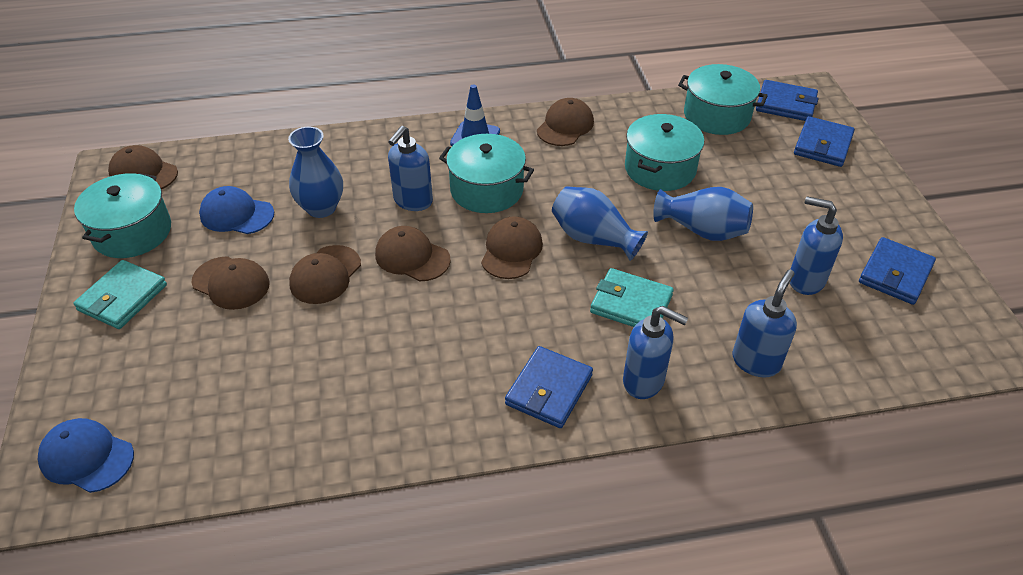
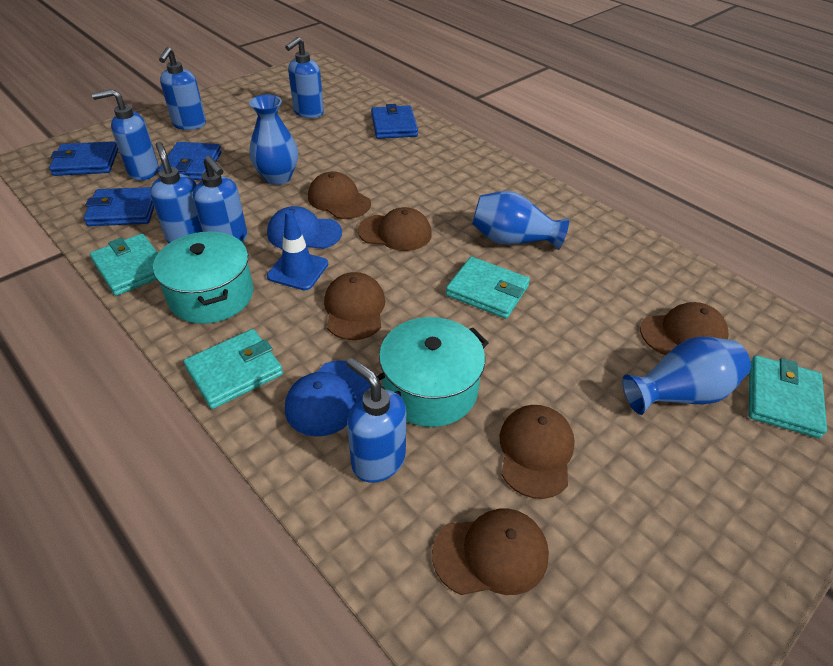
blue soap dispenser: [388,126,433,211] [623,306,688,399] [732,269,797,378] [790,196,843,295] = 4 -> [92,89,159,181] [150,142,202,243] [159,47,206,130] [193,156,247,243] [285,37,324,118] [346,358,406,483] = 6
turquoise pot: [74,173,171,258] [439,134,534,213] [625,114,704,191] [678,64,768,135] = 4 -> [153,232,253,324] [377,317,489,427] = 2
turquoise wallet: [73,260,167,329] [590,268,674,327] = 2 -> [90,234,158,296] [184,329,283,409] [446,257,530,319] [749,355,827,438] = 4

